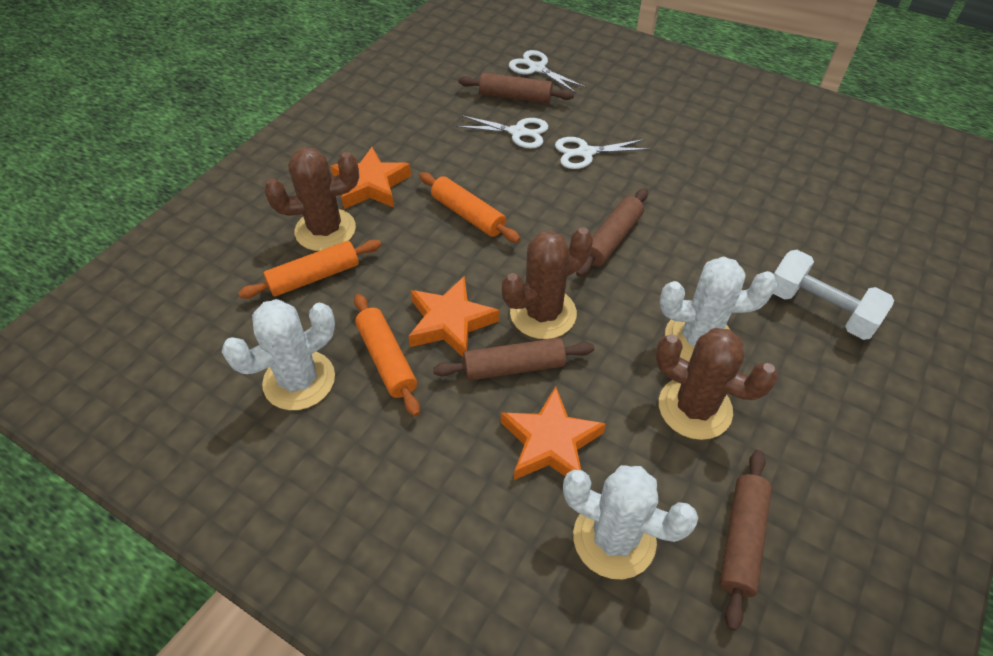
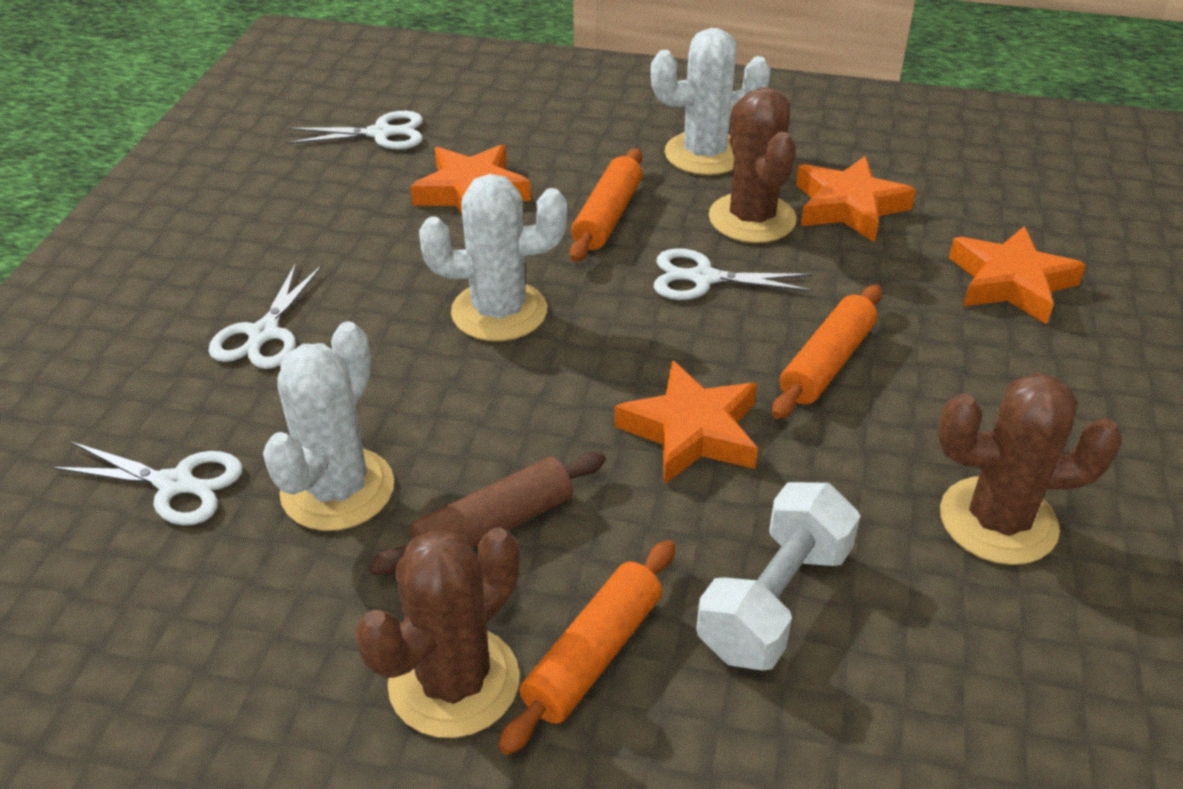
brown rolling pin: [433,338,594,381] [459,73,574,104] [576,188,648,277] [719,450,772,631] = 4 -> [369,451,606,575] = 1
orange star: [331,147,411,209] [408,276,499,357] [501,386,606,480] = 3 -> [410,144,531,214] [614,360,758,484] [796,156,916,242] [949,226,1086,325] = 4
white scissors: [456,115,549,148] [509,50,586,93] [555,137,650,169] = 3 -> [52,442,243,525] [209,263,322,369] [286,111,423,149] [654,248,813,300] = 4

